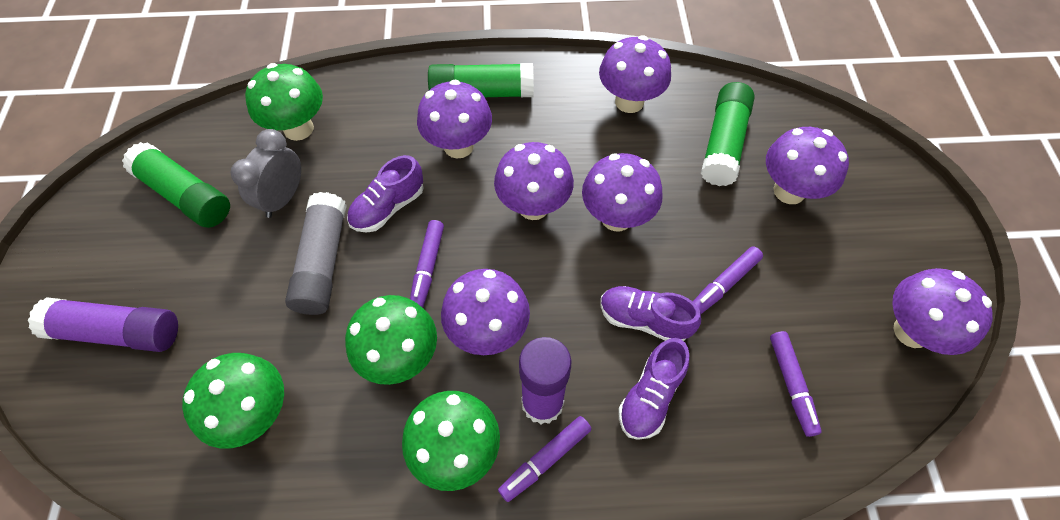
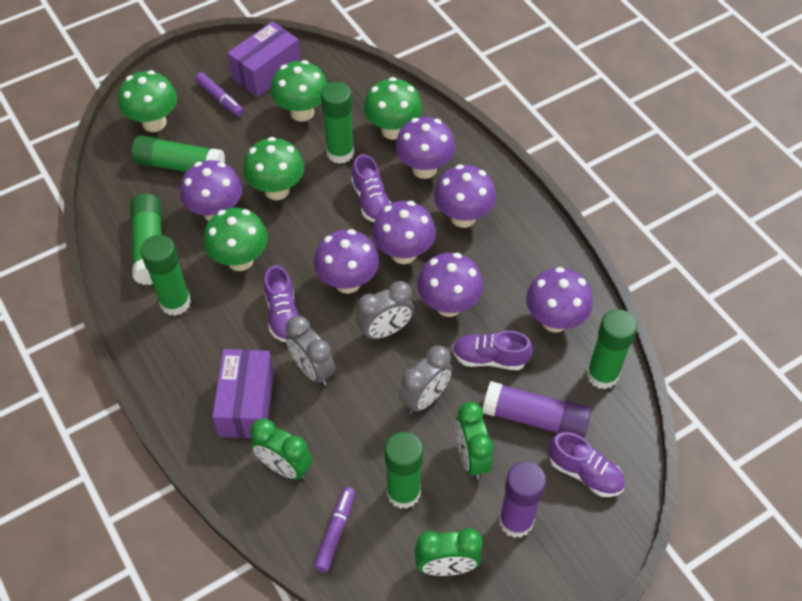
green clock: none = 0 -> [250,418,312,480] [415,528,483,576] [455,402,493,479] = 3
green glue stick: [122,142,230,228] [428,63,534,97] [701,82,755,186] = 3 -> [130,194,162,285] [131,135,225,172] [140,235,191,316] [321,82,354,164] [385,432,423,509] [587,309,637,389] = 6
green mushroom: [182,353,284,448] [245,63,323,141] [345,295,437,385] [402,391,500,491] = 4 -> [118,70,177,132] [204,208,268,271] [243,137,304,200] [271,60,328,122] [364,77,422,140] = 5
grey clock: [231,129,301,218] = 1 -> [286,316,335,386] [356,281,414,340] [399,345,452,414] = 3
grey glue stick: [285,192,347,315] = 1 -> none = 0
purple box: none = 0 -> [212,349,274,438] [227,21,301,97] = 2
purple marker: [410,220,444,308] [498,416,592,502] [693,246,763,314] [770,331,822,437] = 4 -> [195,72,244,117] [314,487,355,572] = 2
purple shoe: [347,155,424,233] [600,286,701,341] [618,338,690,440] = 3 -> [264,265,299,342] [351,154,391,223] [452,331,533,370] [548,432,625,497] = 4

